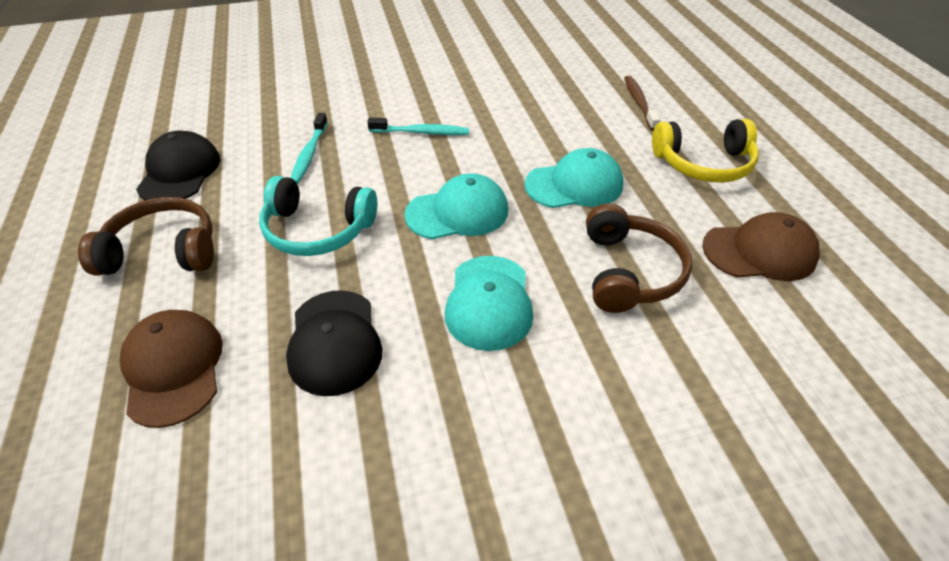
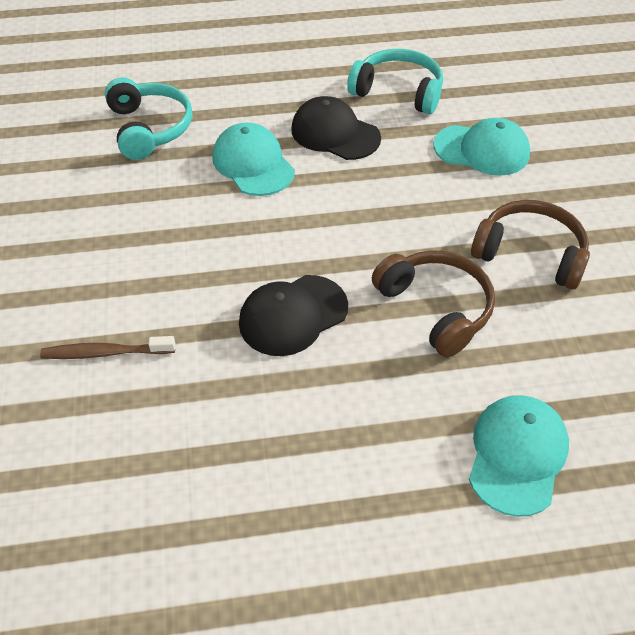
brown cap: [120,310,223,428] [702,212,820,281] = 2 -> none = 0
turquoise headphones: [259,176,377,256] = 1 -> [105,77,192,160] [347,49,443,114] = 2
turquoise toothbrush: [291,113,328,184] [367,118,469,135] = 2 -> none = 0
yellow headphones: [652,119,759,183] = 1 -> none = 0

